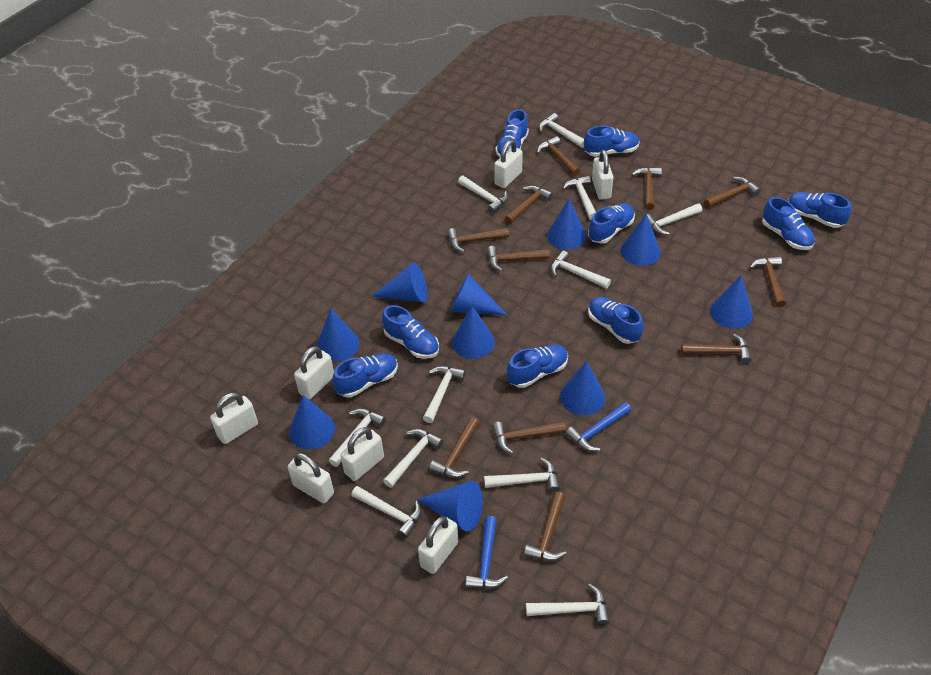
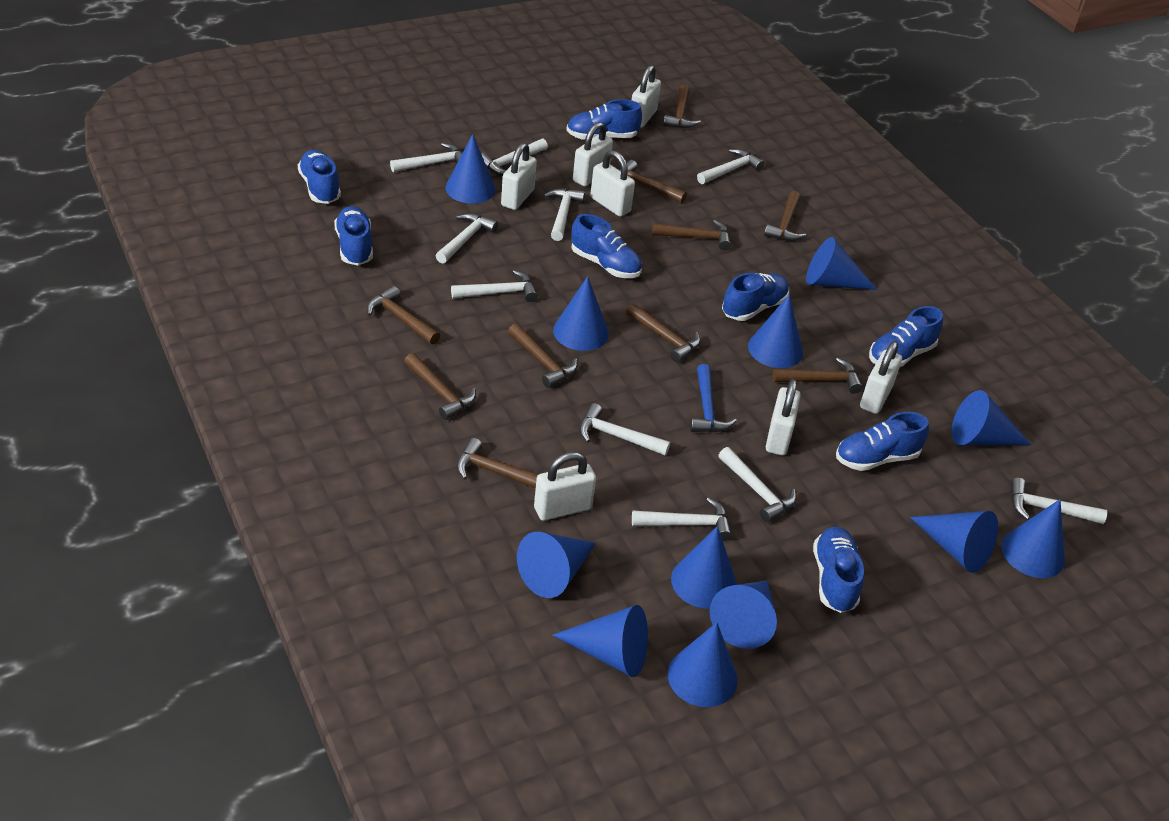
blue cone: [289,395,335,449] [317,308,359,361] [371,262,428,303] [417,481,483,531] [450,274,507,315] [452,306,495,359] [547,198,586,250] [560,361,605,416] [621,214,661,266] [710,275,753,329] = 10 -> [446,134,496,204] [517,532,596,598] [552,605,648,677] [553,276,609,351] [668,622,738,707] [671,526,737,609] [710,581,777,649] [748,294,803,368] [806,237,877,290] [910,511,998,573] [952,390,1031,445] [1001,499,1065,578] = 12
blue hammer: [465,516,508,589] [565,402,631,451] = 2 -> [690,364,737,433] = 1
blue shoe: [332,353,398,397] [382,305,439,359] [496,109,529,158] [507,345,568,388] [584,126,639,157] [588,203,635,243] [588,297,644,344] [762,197,815,250] [788,192,851,228] = 9 -> [298,150,341,204] [334,206,373,266] [566,99,642,140] [571,214,642,278] [722,273,789,321] [813,527,864,613] [836,412,929,471] [869,306,943,367] = 8
brown hammer: [429,417,479,478] [447,228,509,252] [487,246,550,271] [492,421,566,454] [505,185,553,224] [524,491,567,561] [537,136,580,176] [632,167,662,210] [681,334,752,364] [704,177,761,208] [750,256,786,307] = 11 -> [367,286,440,345] [404,353,476,420] [456,438,539,488] [508,323,578,388] [620,160,687,203] [626,303,701,362] [652,220,731,250] [663,85,701,128] [764,191,806,241] [772,357,863,394] = 10
white hammer: [329,409,386,467] [351,486,422,538] [383,429,444,488] [423,366,466,423] [458,176,508,213] [484,458,560,493] [526,584,610,625] [539,113,584,148] [551,251,611,289] [563,176,596,220] [647,203,702,235] = 11 -> [390,143,462,172] [435,213,498,264] [451,270,538,302] [481,139,548,175] [544,188,585,241] [579,403,670,455] [632,497,732,541] [697,149,764,184] [718,447,797,523] [1010,478,1107,524] = 10

